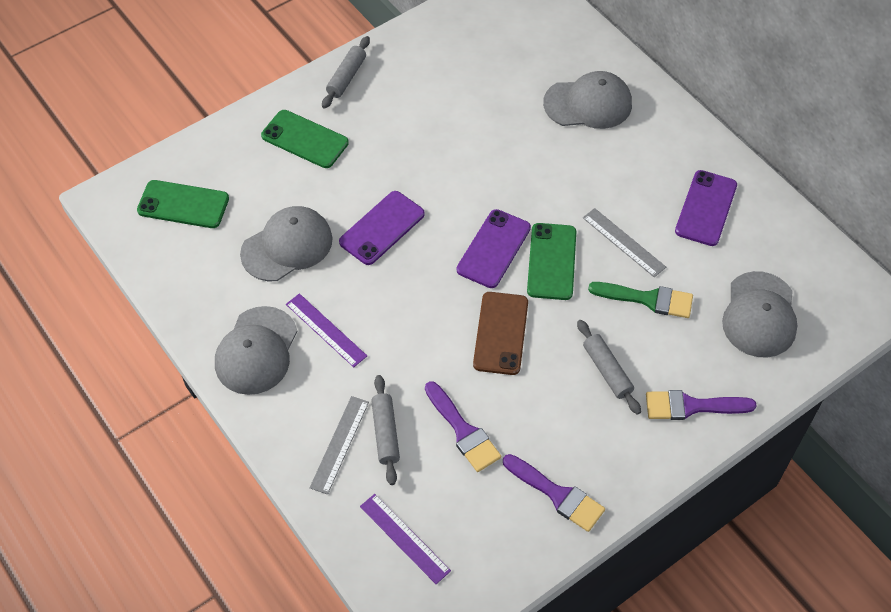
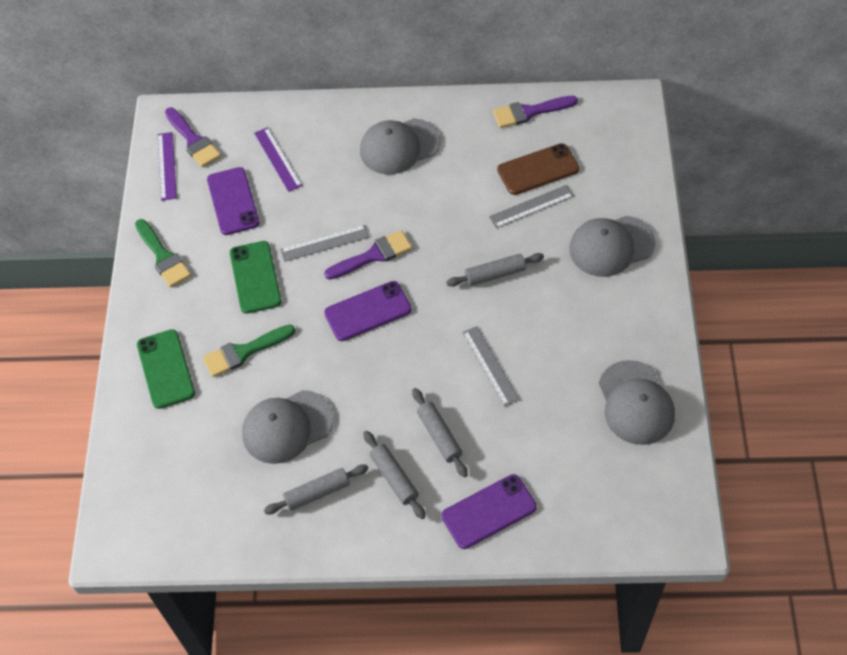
green brush: [588,282,693,318] = 1 -> [135,219,191,287] [203,325,295,377] = 2
green phone: [137,180,229,228] [261,110,349,168] [527,223,576,300] = 3 -> [137,329,195,409] [230,241,282,314] = 2
grey rolling pin: [322,36,370,109] [371,375,400,485] [577,320,641,415] = 3 -> [264,465,368,514] [363,431,426,519] [412,388,468,477] [446,253,544,287] = 4
grey ruler: [309,396,369,495] [583,208,666,277] = 2 -> [280,225,369,262] [462,326,520,407] [489,185,574,228] = 3

